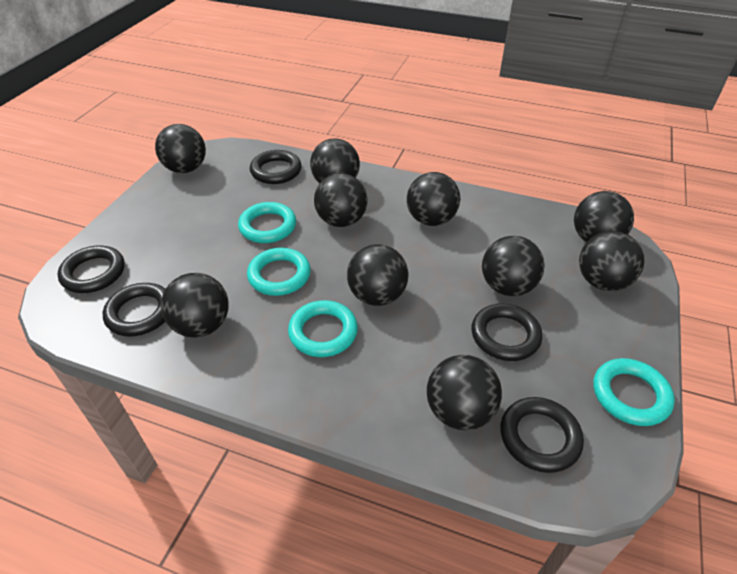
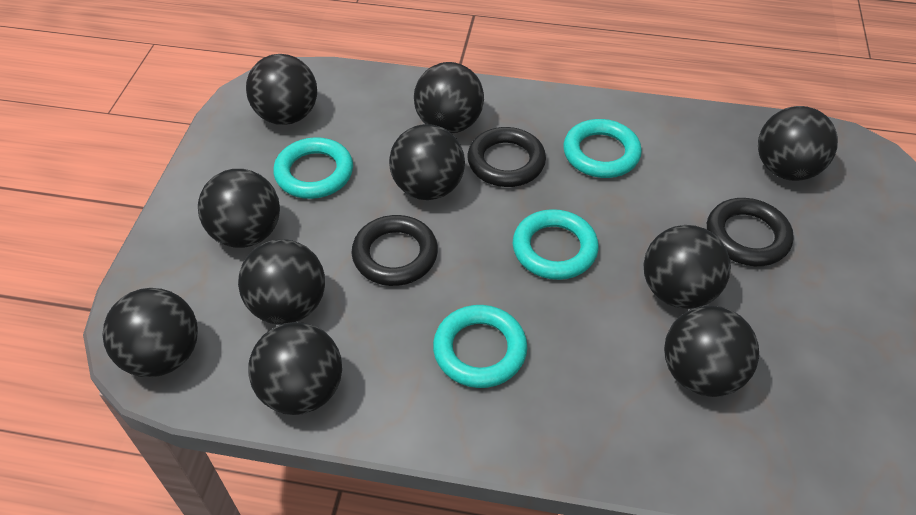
black ring: [57,245,125,293] [103,283,165,337] [250,150,302,184] [471,304,542,361] [500,397,584,473] = 5 -> [352,215,438,286] [468,127,546,187] [707,198,794,266] = 3

